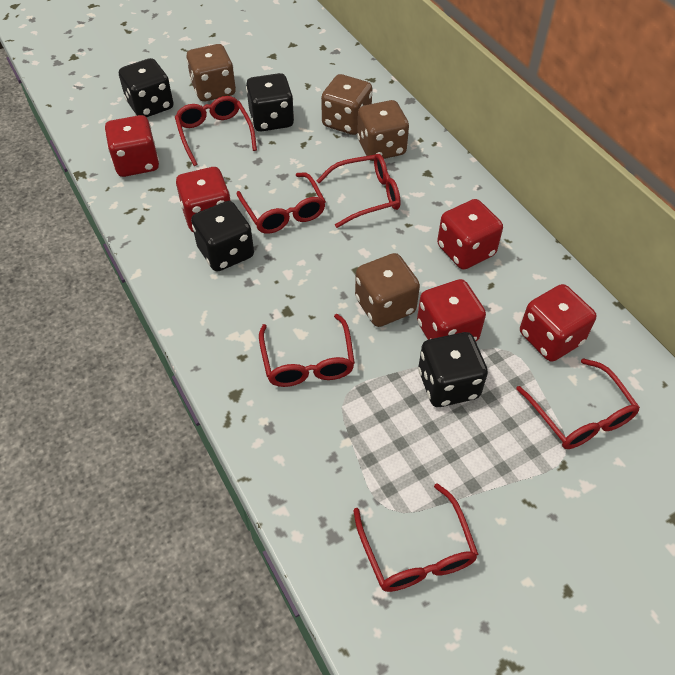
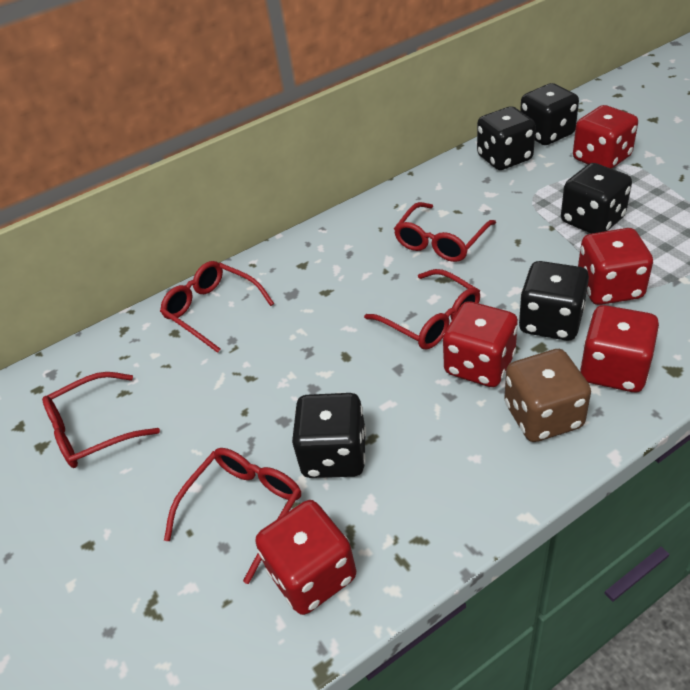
black dice: [119,58,174,117] [191,201,254,272] [246,73,294,132] [418,332,488,407] = 4 -> [292,393,366,478] [477,106,536,170] [519,261,589,341] [520,83,579,145] [561,163,632,234] = 5
brown dice: [186,44,236,102] [321,74,372,135] [355,253,420,327] [357,100,409,161] = 4 -> [504,349,591,442] = 1
red glasses: [175,96,257,166] [237,172,326,234] [259,314,355,387] [317,154,401,228] [353,483,478,592] [516,358,640,449] = 6 -> [42,372,160,468] [160,261,274,353] [164,448,301,584] [364,269,480,349] [394,202,496,262] = 5

